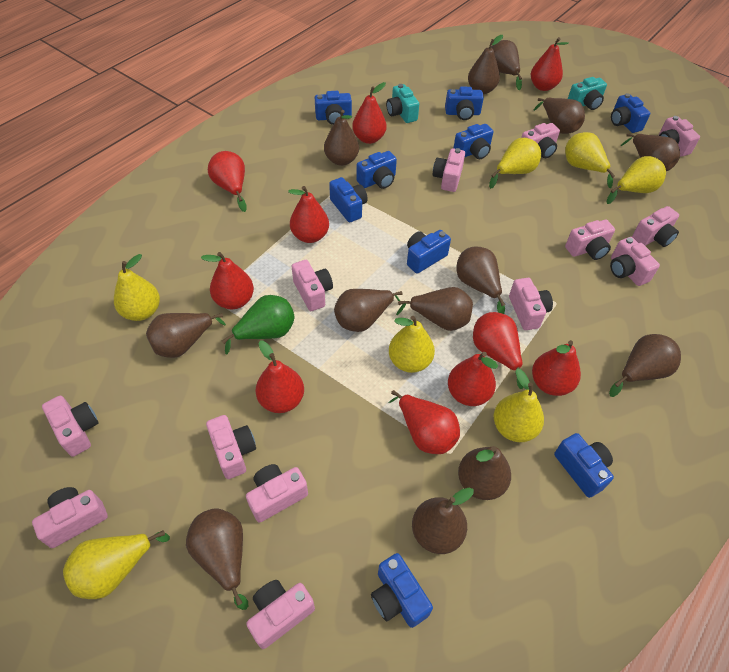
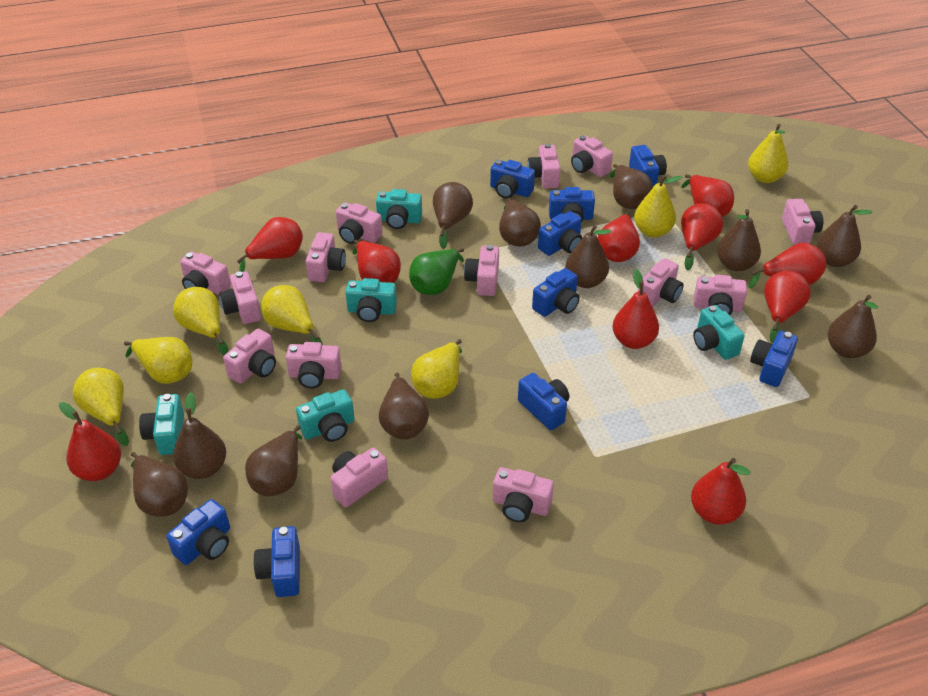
brown pear: [146,313,226,358] [186,508,248,610] [324,110,359,166] [334,289,403,332] [396,287,473,331] [412,487,474,554] [456,247,505,314] [458,446,511,500] [468,35,503,94] [491,40,522,90] [534,98,585,134] [609,334,681,397] [621,133,680,171] = 13 -> [131,452,188,517] [173,392,226,479] [245,425,302,496] [379,373,429,439] [433,182,473,249] [499,198,541,246] [565,225,611,288] [610,164,653,209] [717,209,761,271] [816,205,873,267] [828,295,878,358] = 11
pink camera: [32,487,108,548] [42,396,98,457] [206,415,256,479] [246,464,308,523] [246,580,315,649] [292,260,333,311] [433,148,465,192] [509,278,553,330] [521,123,560,158] [565,219,615,260] [610,237,660,286] [632,206,679,247] [659,116,700,157] = 13 -> [180,252,231,295] [219,271,261,324] [223,329,276,384] [286,342,342,388] [306,232,346,282] [330,448,388,507] [336,202,383,244] [464,245,499,296] [493,467,554,522] [527,143,560,189] [571,135,613,177] [638,258,684,307] [694,275,747,315] [782,199,823,245] = 14
turquoise camera: [386,84,419,123] [568,77,607,110] = 2 -> [139,394,184,455] [296,389,354,442] [345,278,397,322] [376,189,422,229] [693,305,745,360] = 5

